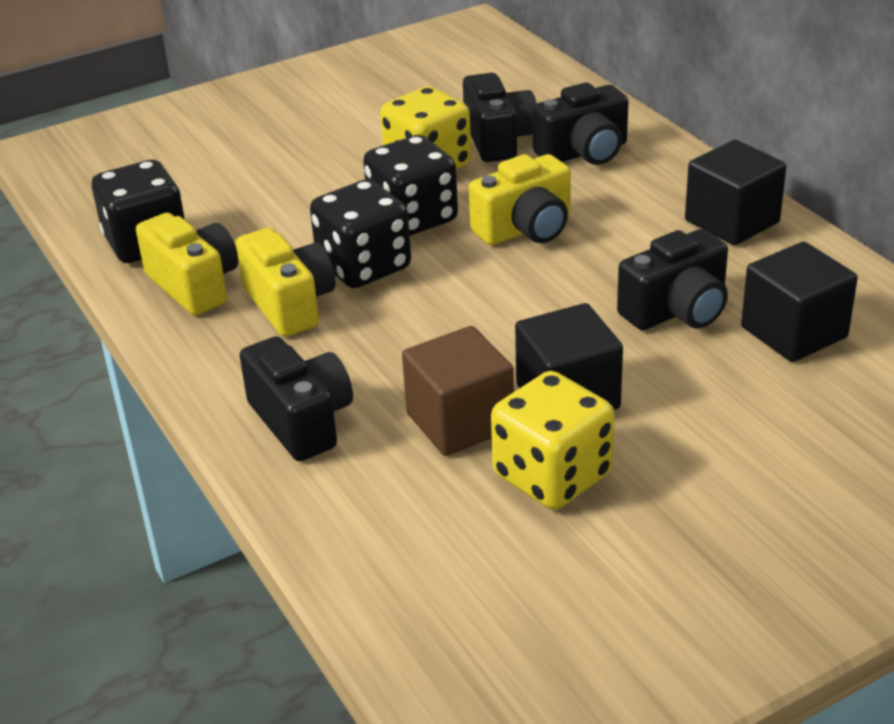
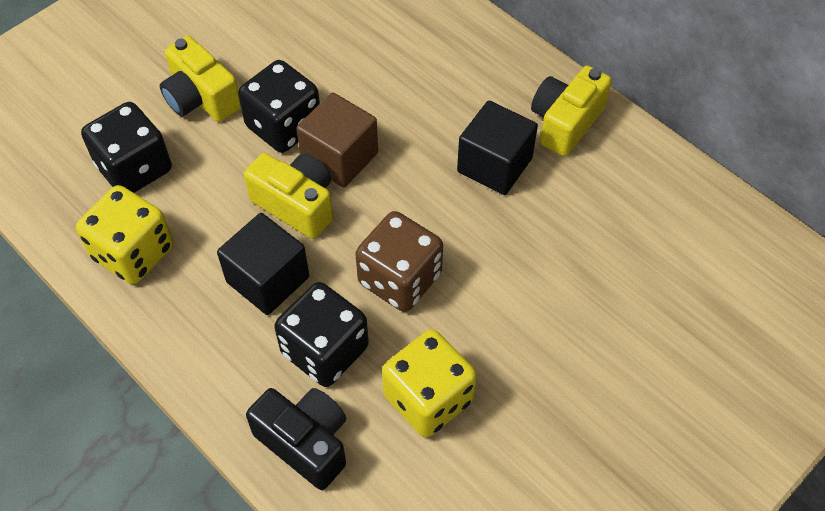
black camera: [239,336,353,461] [463,73,537,162] [532,82,628,165] [617,229,728,330] = 4 -> [246,388,346,490] = 1
black cube: [515,303,623,410] [685,140,786,246] [741,242,858,362] = 3 -> [217,213,309,315] [457,100,538,195] = 2
brown dice: none = 0 -> [355,211,443,312] = 1

